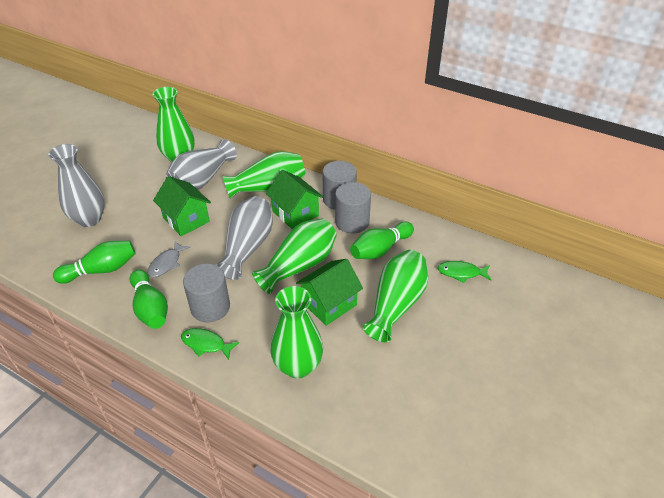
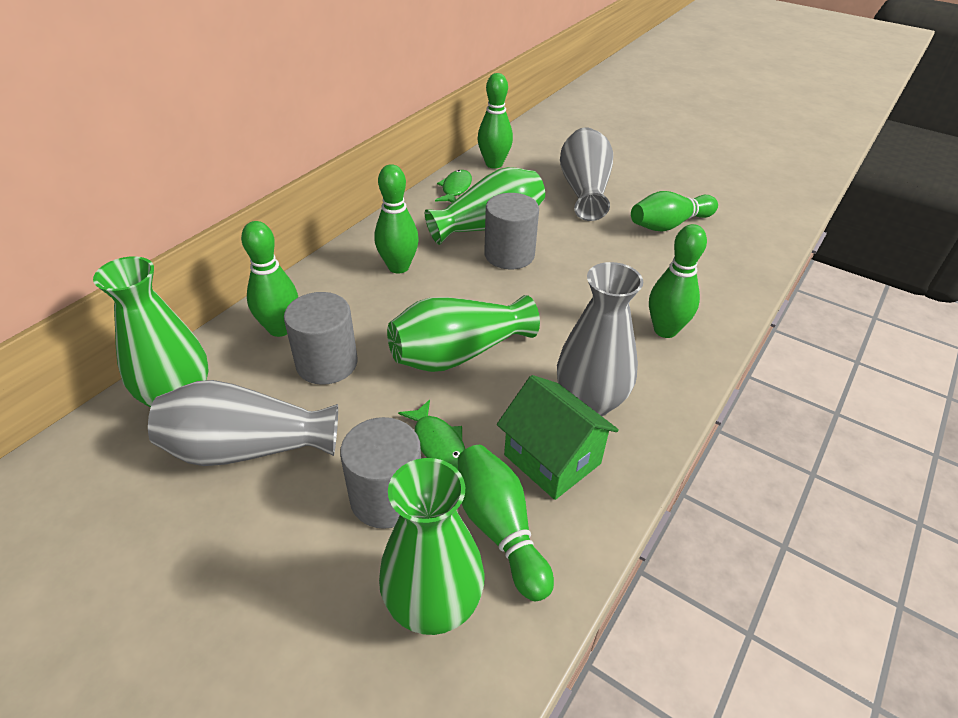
green bowling pin: [53,241,136,284] [130,269,168,329] [350,222,414,259] = 3 -> [241,221,298,337] [374,164,419,274] [458,445,554,601] [478,73,513,169] [631,191,718,232] [649,224,707,338] = 6
green house: [153,176,211,236] [266,170,323,229] [296,259,363,326] = 3 -> [497,375,619,500] = 1
green vase: [153,87,195,163] [223,151,306,199] [252,218,337,294] [270,286,323,378] [363,250,428,342] = 5 -> [93,256,208,407] [379,458,485,635] [387,295,540,372] [425,167,545,245] = 4
grey fish: [147,241,191,278] = 1 -> none = 0

